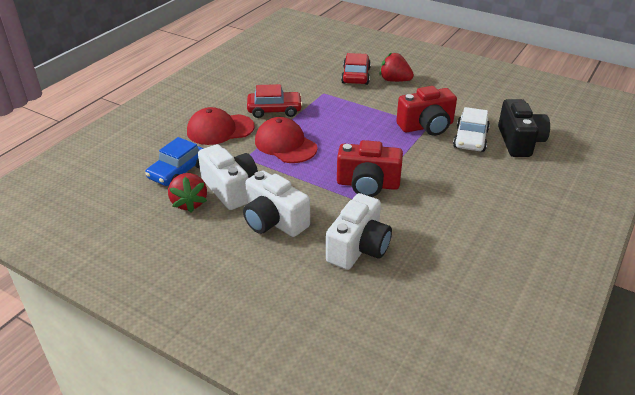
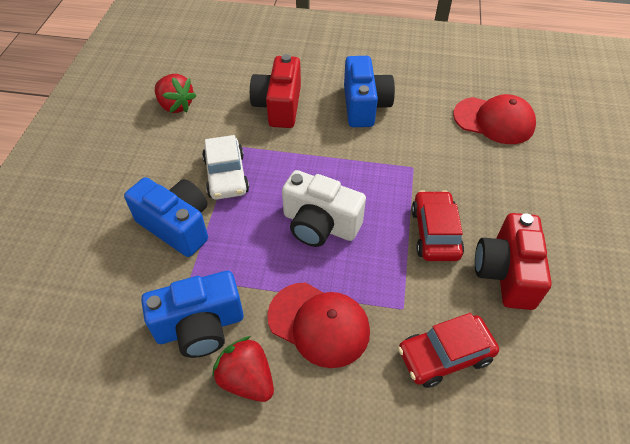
black camera: [498,99,550,157] = 1 -> none = 0
blue camera: none = 0 -> [124,177,208,257] [141,271,244,358] [344,56,395,127] = 3
blue car: [145,137,204,186] = 1 -> none = 0
white camera: [198,144,258,210] [243,170,310,237] [326,193,392,270] = 3 -> [282,170,366,247] = 1

